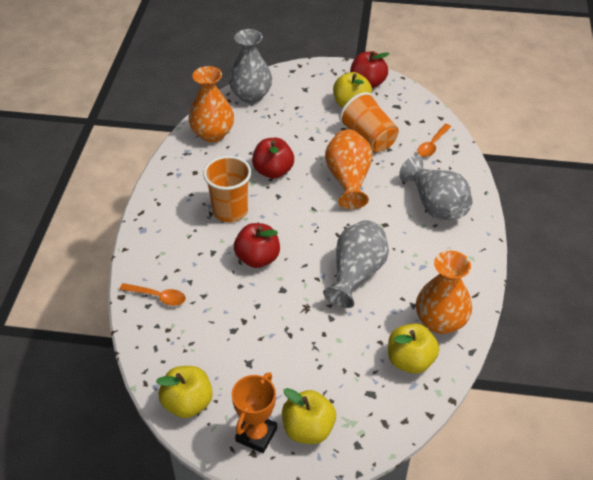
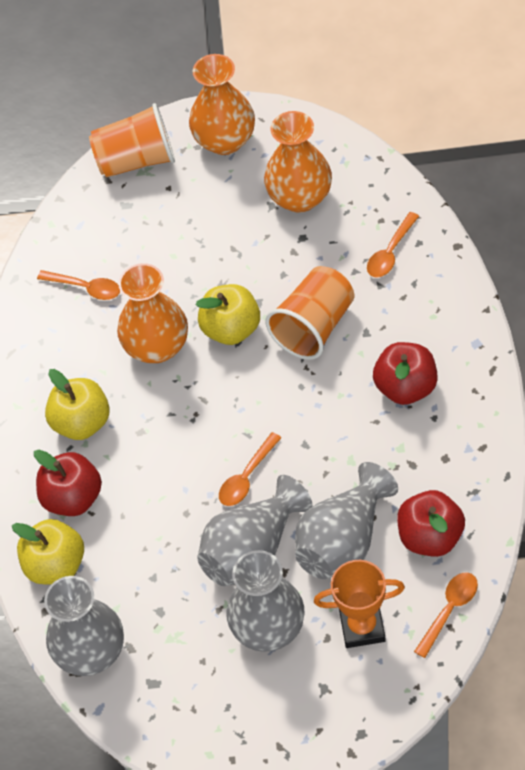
grey vase: [229,29,272,103] [323,220,389,308] [399,156,472,220] = 3 -> [44,576,124,676] [197,475,313,586] [226,550,305,652] [295,462,398,579] = 4
orange spoon: [120,283,186,306] [417,124,451,157] = 2 -> [37,270,120,300] [219,432,281,506] [367,212,419,278] [414,572,478,658] = 4
yellow apple: [156,366,213,418] [282,388,336,444] [333,72,372,108] [388,323,439,374] = 4 -> [12,519,84,584] [45,369,110,440] [196,284,260,345] = 3

